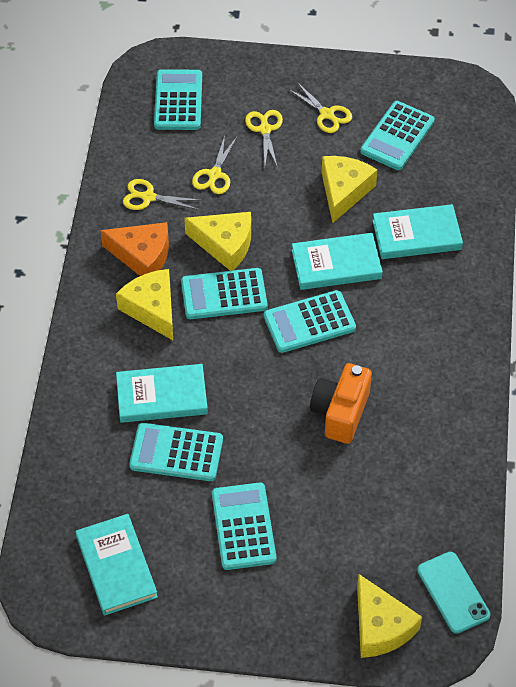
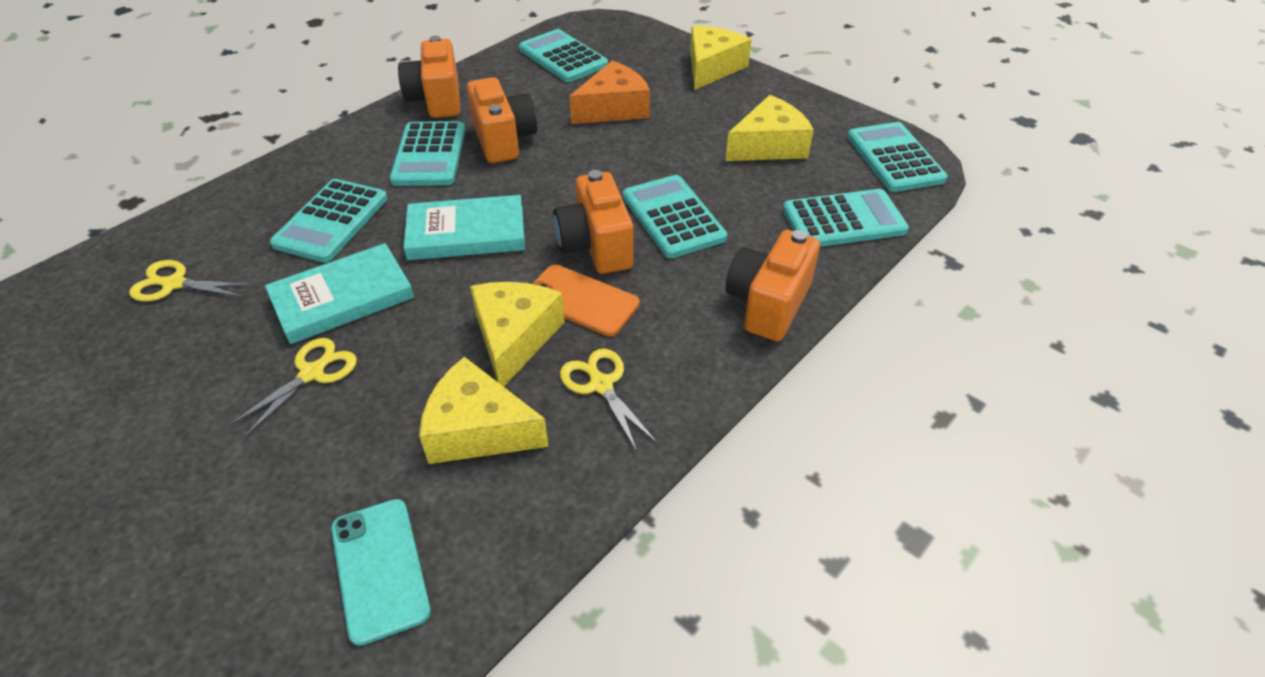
orange camera: [310,363,372,444] = 1 -> [398,36,460,118] [467,77,537,163] [553,170,633,274] [726,230,820,341] = 4
orange phone: none = 0 -> [532,264,640,336] = 1
turquoise book: [75,514,158,616] [116,364,208,423] [292,233,383,290] [372,204,463,259] = 4 -> [265,243,414,344] [403,195,525,260] = 2
yellow scissors: [123,179,200,210] [192,135,237,194] [245,110,283,168] [288,82,352,133] = 4 -> [129,260,254,302] [229,338,357,437] [560,349,658,451] = 3

